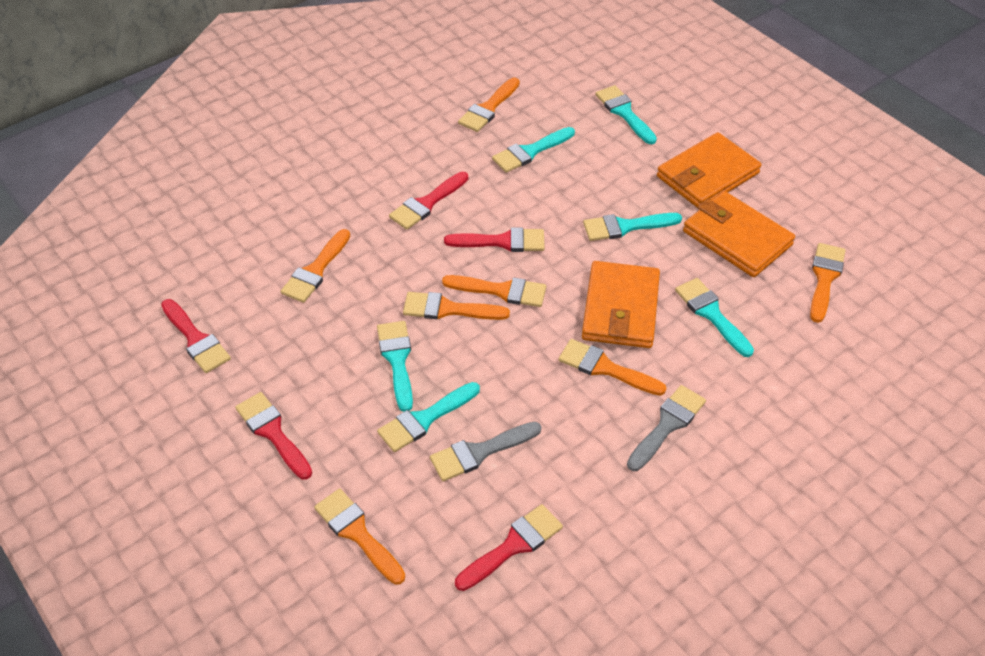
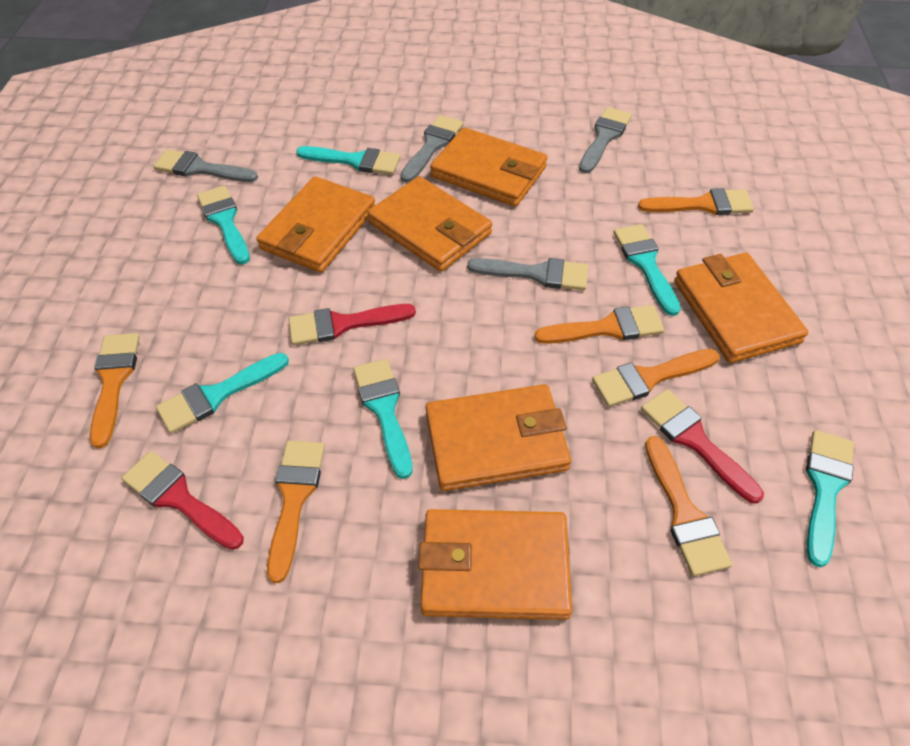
grey brush: [430,422,541,481] [627,385,706,471] = 2 -> [153,149,258,182] [400,115,463,183] [467,258,588,290] [579,107,632,174] = 4
orange brush: [281,229,350,303] [314,488,406,585] [403,292,510,320] [442,275,546,307] [458,77,520,132] [558,339,666,396] [810,243,846,323] = 7 -> [90,333,140,449] [267,441,325,583] [534,305,664,344] [592,349,720,407] [638,188,754,215] [645,436,732,576] = 6
orange wallet: [582,261,660,348] [657,132,761,207] [683,191,795,277] = 3 -> [256,176,375,273] [368,176,492,272] [418,509,572,620] [425,384,571,491] [430,127,547,207] [674,253,808,363] = 6
red brush: [161,299,231,373] [235,392,312,480] [389,172,468,230] [444,227,545,252] [455,504,563,591] = 5 -> [121,451,244,550] [288,304,416,345] [641,389,764,504] = 3

